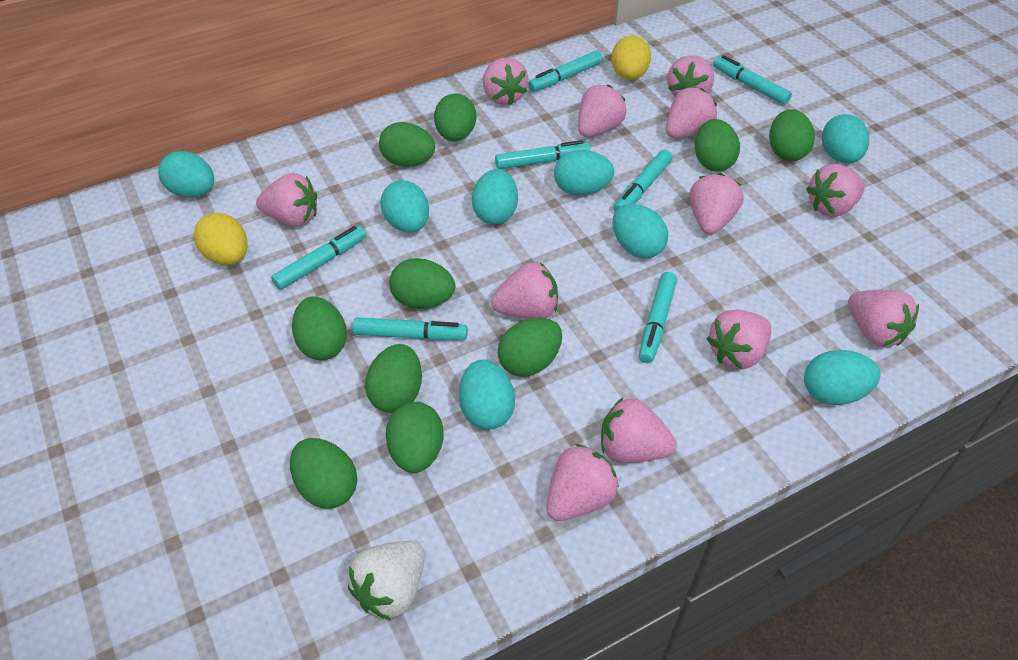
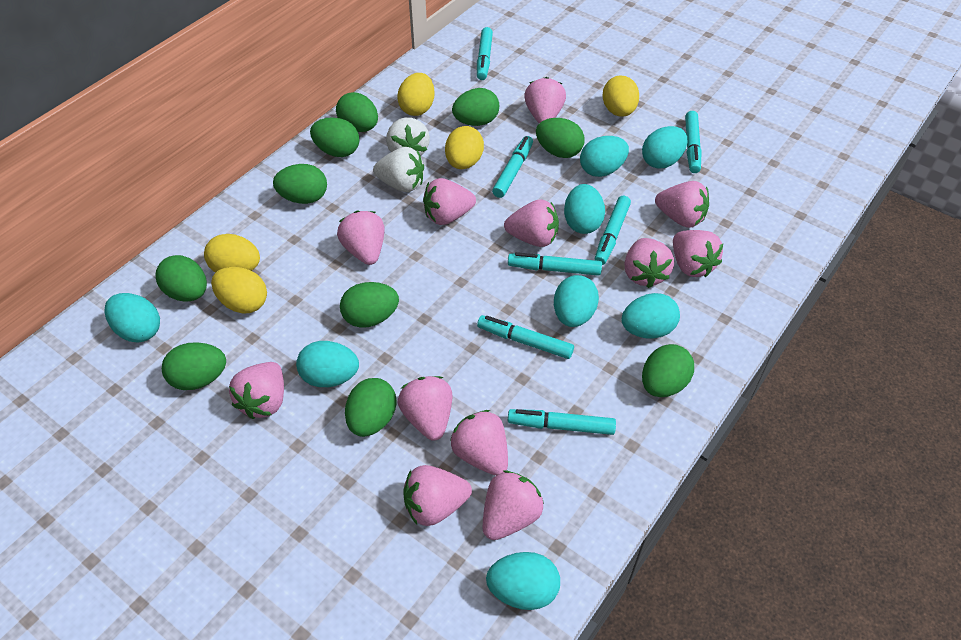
white strawberry: [348,541,425,620] = 1 -> [373,147,424,192] [386,117,430,156] = 2
yellow egg: [194,213,248,265] [611,36,651,80] = 2 -> [204,234,260,273] [211,267,267,314] [397,73,435,116] [445,126,484,169] [602,75,639,117] = 5

